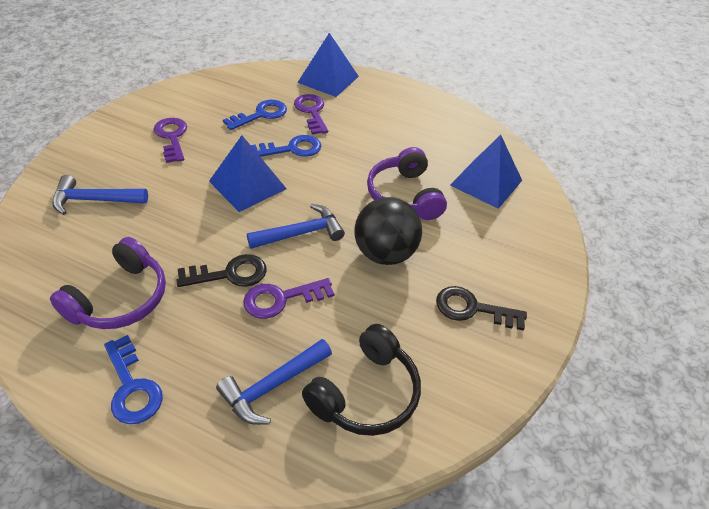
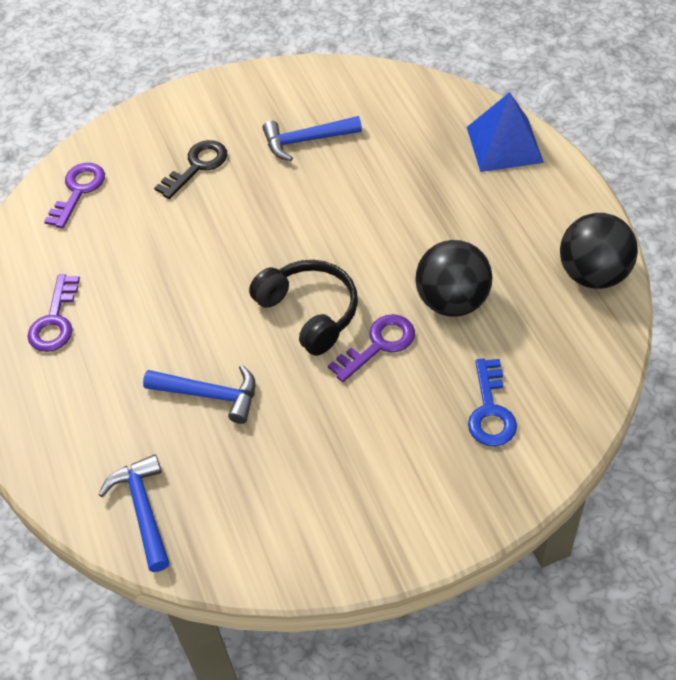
black ball: [354,197,422,265] = 1 -> [415,240,492,317] [560,213,638,289] = 2
black key: [176,254,267,287] [436,286,527,331] = 2 -> [154,140,227,199] = 1
blue key: [104,335,163,424] [223,100,287,130] [251,135,321,157] = 3 -> [468,358,517,446] = 1
blue pyramid: [209,135,287,212] [297,33,359,97] [450,135,522,209] = 3 -> [467,92,544,172] = 1
purple headphones: [50,237,166,329] [367,147,447,220] = 2 -> none = 0

